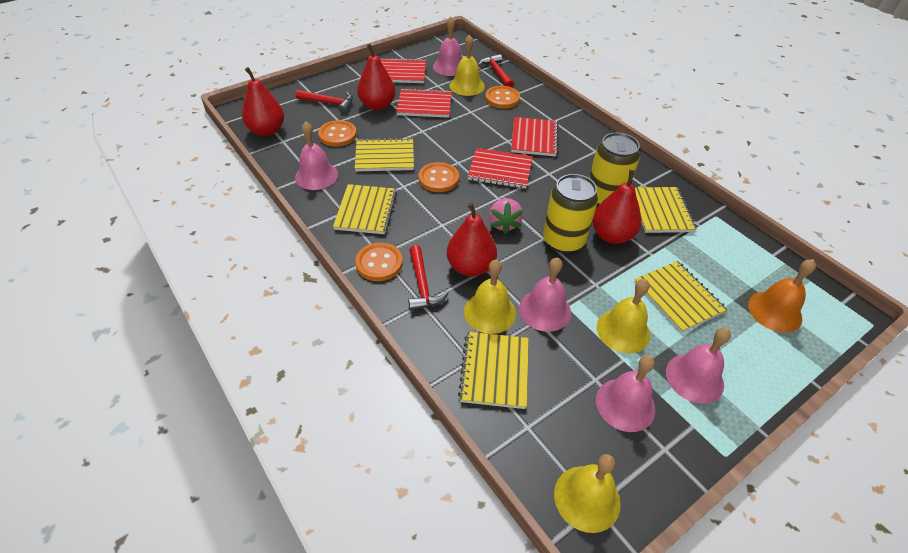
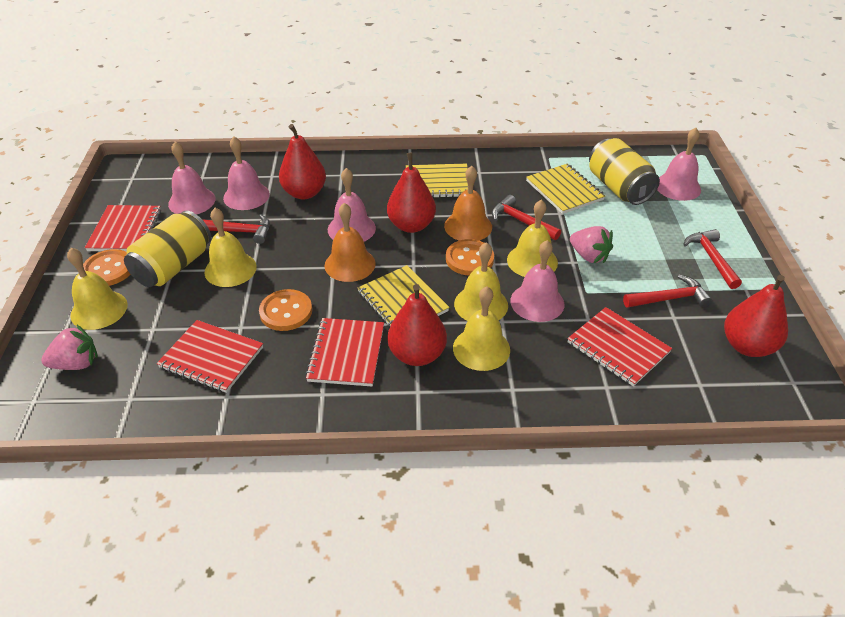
orange bell: [748,259,816,333] = 1 -> [325,203,376,282] [444,166,492,240] = 2
orange button: [318,120,357,147] [355,243,403,281] [419,162,459,192] [485,86,520,109] = 4 -> [83,249,131,286] [259,289,312,331] [446,239,494,275] = 3
pink strawberry: [489,198,523,234] = 1 -> [41,325,98,370] [570,226,613,263] = 2
red hammer: [296,90,353,113] [408,245,449,311] [478,54,514,87] = 3 -> [202,214,270,244] [492,195,561,240] [623,275,712,308] [683,229,742,289] = 4
yellow bell: [449,35,485,96] [464,260,516,334] [554,454,621,533] [597,279,651,353] = 4 -> [67,248,127,330] [204,208,257,287] [453,287,510,371] [454,242,508,321] [507,200,558,277] = 5
yellow notebook: [333,184,397,234] [355,138,414,171] [458,332,529,409] [634,261,727,333] [635,187,697,233] = 5 -> [358,265,449,328] [406,164,468,198] [526,164,605,214] = 3

